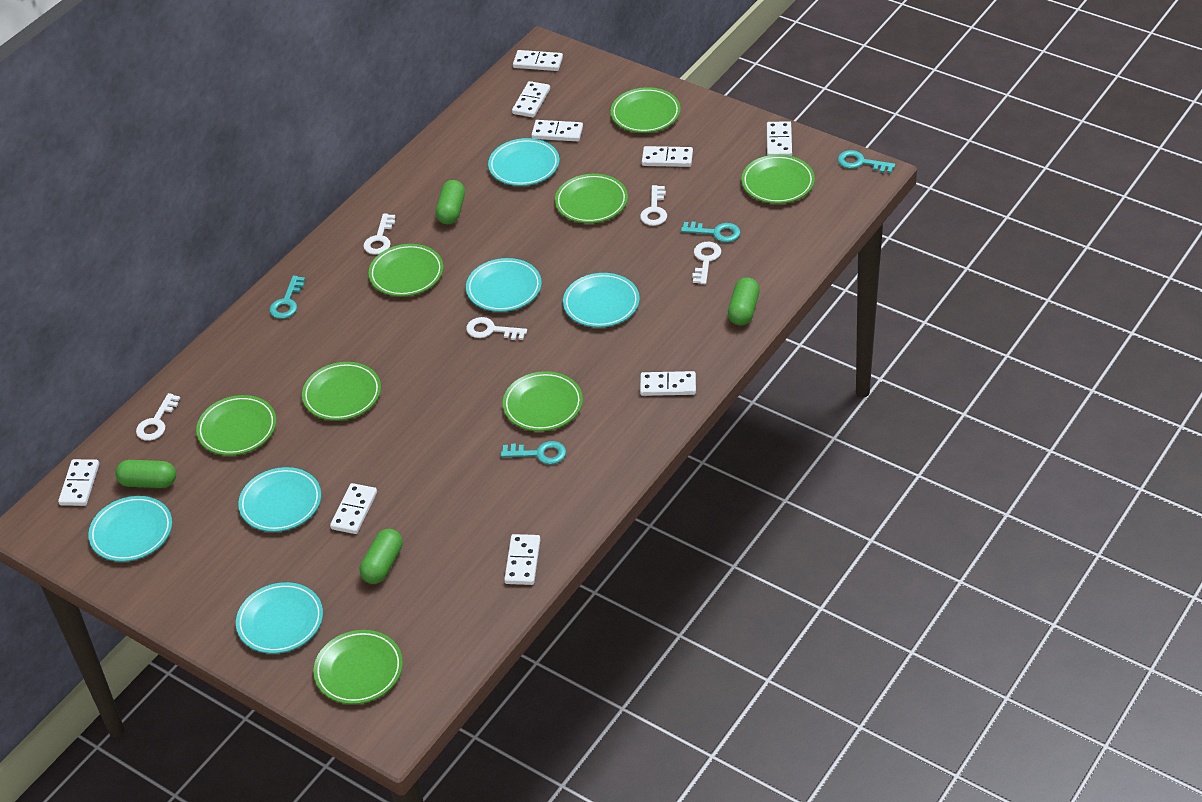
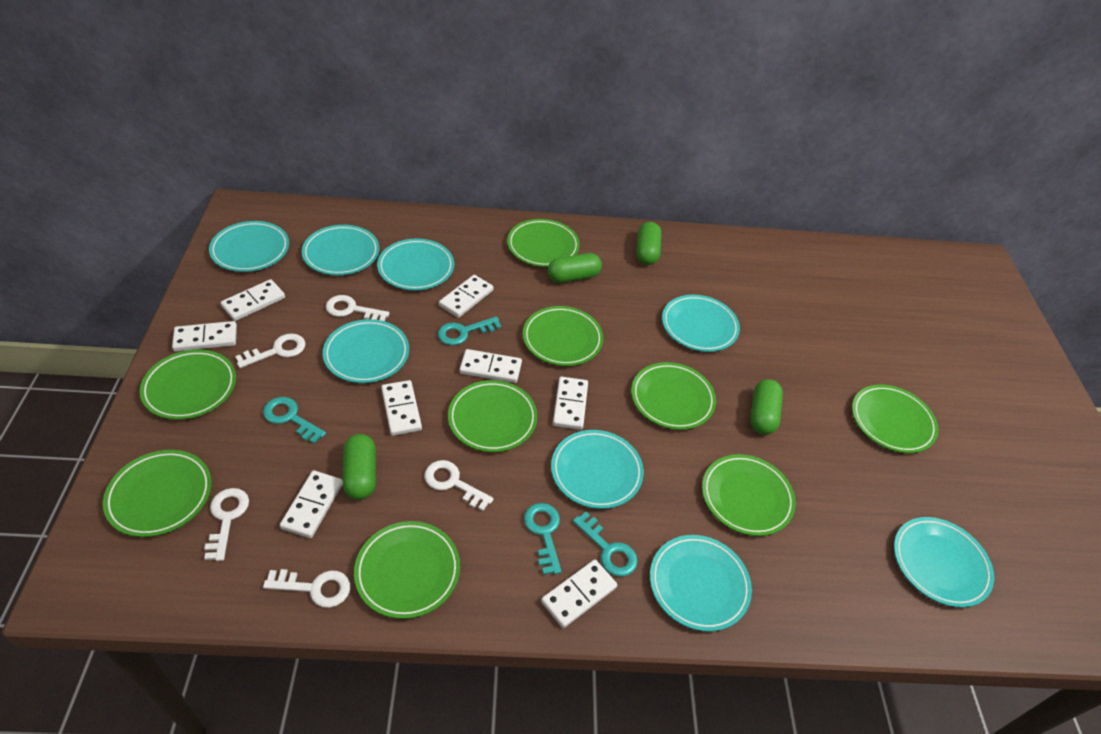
green plate: [196,395,276,455] [302,362,381,421] [313,630,403,704] [369,244,443,296] [503,371,583,431] [555,174,628,223] [611,87,681,133] [741,155,815,204] = 8 -> [103,450,212,537] [140,349,236,420] [354,521,460,619] [448,380,537,452] [507,219,580,267] [523,306,603,366] [631,362,716,430] [702,454,796,536] [852,385,939,453] = 9
turquoise plate: [88,496,172,562] [236,582,323,654] [238,467,321,532] [466,258,542,312] [488,138,560,186] [563,273,640,327] = 6 -> [209,221,289,272] [302,225,379,275] [323,319,409,383] [377,238,454,291] [551,430,644,509] [650,535,752,632] [662,295,740,352] [894,517,994,607] = 8
white domino: [58,459,99,506] [330,483,377,534] [504,534,541,585] [512,81,550,117] [513,50,563,71] [532,120,583,141] [640,371,696,396] [642,146,693,167] [767,121,792,156] = 9 -> [172,321,237,352] [220,279,285,321] [280,470,343,538] [381,380,422,436] [439,275,494,318] [459,349,522,383] [541,560,617,628] [553,377,588,430] = 8

